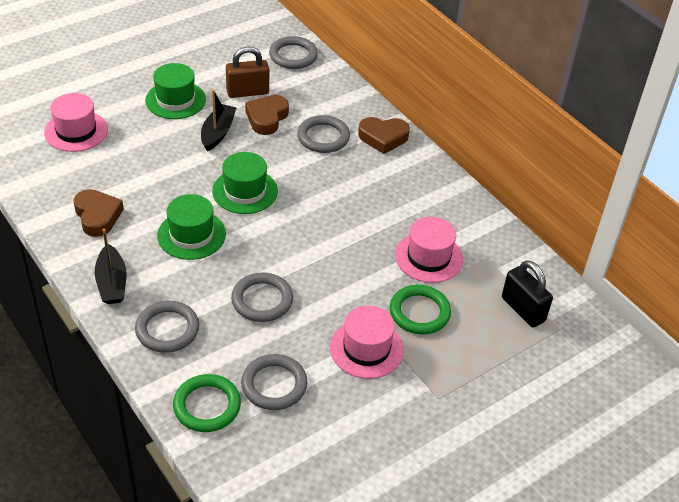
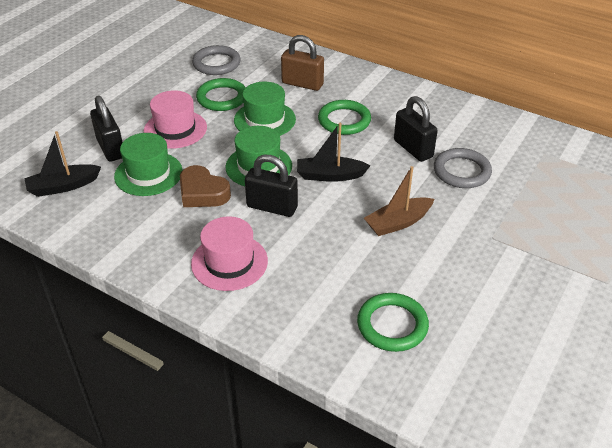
black padlock: [502,260,553,327] = 1 -> [90,96,123,162] [245,155,298,217] [394,96,438,162] = 3
brown boat: none = 0 -> [364,166,434,236] = 1
brown heart: [74,189,124,237] [245,95,289,135] [358,117,410,154] = 3 -> [180,165,231,207] = 1
green ring: [173,374,241,432] [390,285,451,334] = 2 -> [196,78,246,111] [318,100,371,135] [357,293,429,352] = 3
grey ring: [135,301,199,353] [231,273,293,322] [241,354,308,410] [269,36,318,69] [297,115,350,153] = 5 -> [192,45,241,75] [434,148,492,188] = 2
pink hat: [44,93,108,152] [330,305,404,379] [395,217,463,283] = 3 -> [144,90,207,149] [191,216,268,291] = 2

